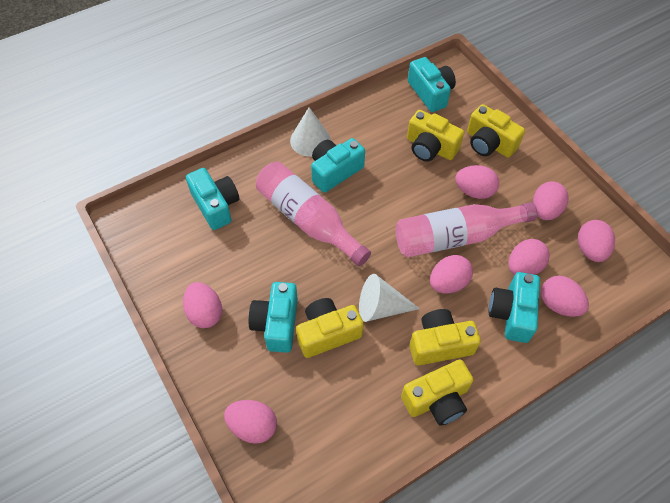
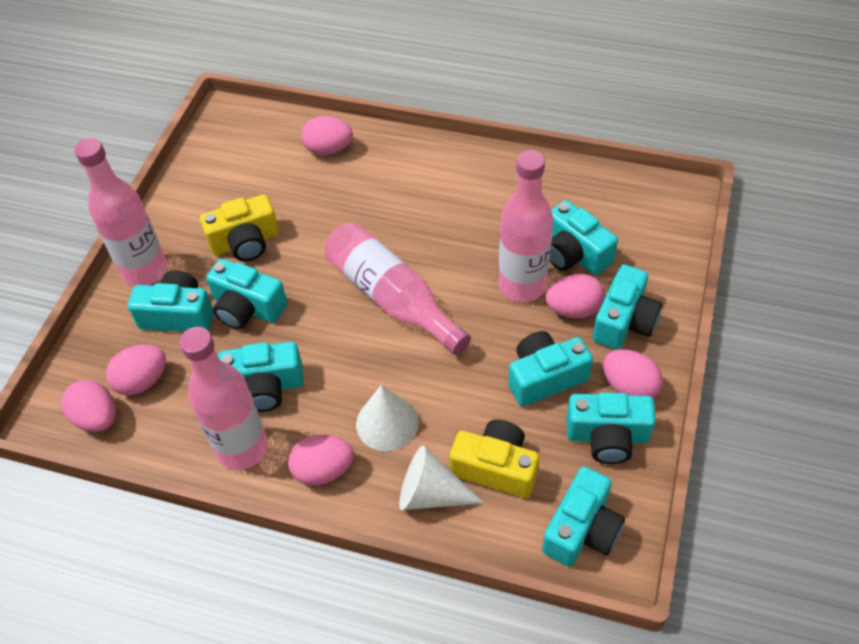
pink bottle: [256,162,371,266] [395,202,537,257] = 2 -> [74,138,167,286] [179,327,268,470] [324,222,471,355] [499,150,553,302] = 4
pink egg: [183,282,222,328] [224,400,277,444] [430,255,473,294] [455,165,499,199] [508,239,550,275] [533,181,568,220] [541,276,589,317] [578,220,615,262] = 8 -> [61,380,116,432] [106,345,166,395] [288,435,354,485] [301,116,353,155] [546,274,605,319] [603,350,663,399] = 6
turquoise camera: [186,168,239,230] [249,282,298,353] [311,138,365,193] [408,57,456,112] [489,272,540,343] = 5 -> [128,270,214,332] [206,259,287,329] [218,342,304,412] [508,331,593,407] [542,466,625,567] [550,200,618,275] [566,392,656,464] [593,264,662,350] = 8
yellow camera: [296,298,364,358] [401,359,473,426] [407,110,464,162] [410,309,481,366] [467,104,525,158] = 5 -> [200,194,279,261] [450,420,539,498] = 2

